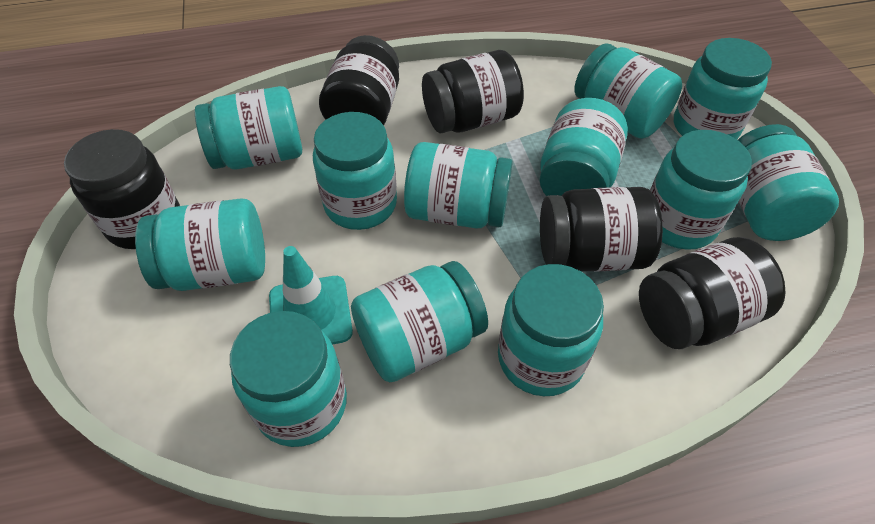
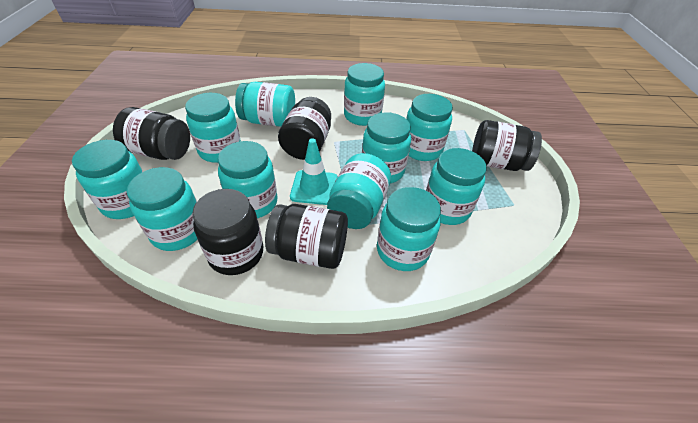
turquoise jar: [135,198,265,291] [195,86,302,169] [230,311,347,447] [313,112,397,230] [351,261,488,382] [404,142,513,228] [498,264,604,396] [540,98,628,196] [575,43,682,139] [650,130,752,250] [674,38,772,140] [738,124,839,241] = 12 -> [72,140,143,219] [126,167,198,251] [185,93,241,163] [218,141,278,218] [235,82,295,127] [327,153,391,229] [344,63,385,126] [362,112,411,183] [377,187,441,271] [406,94,453,161] [426,148,487,225] = 11

